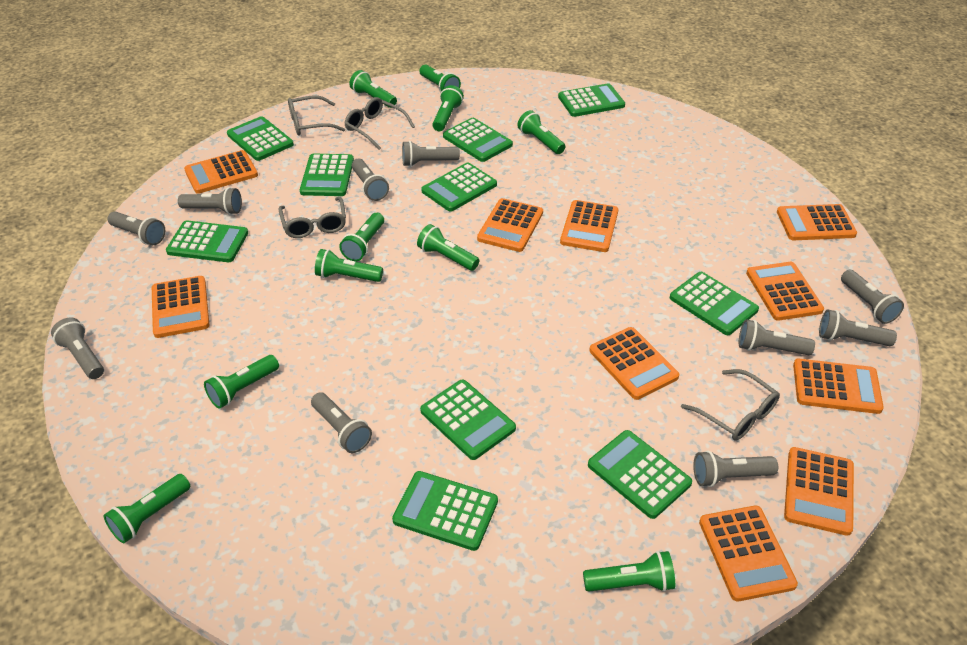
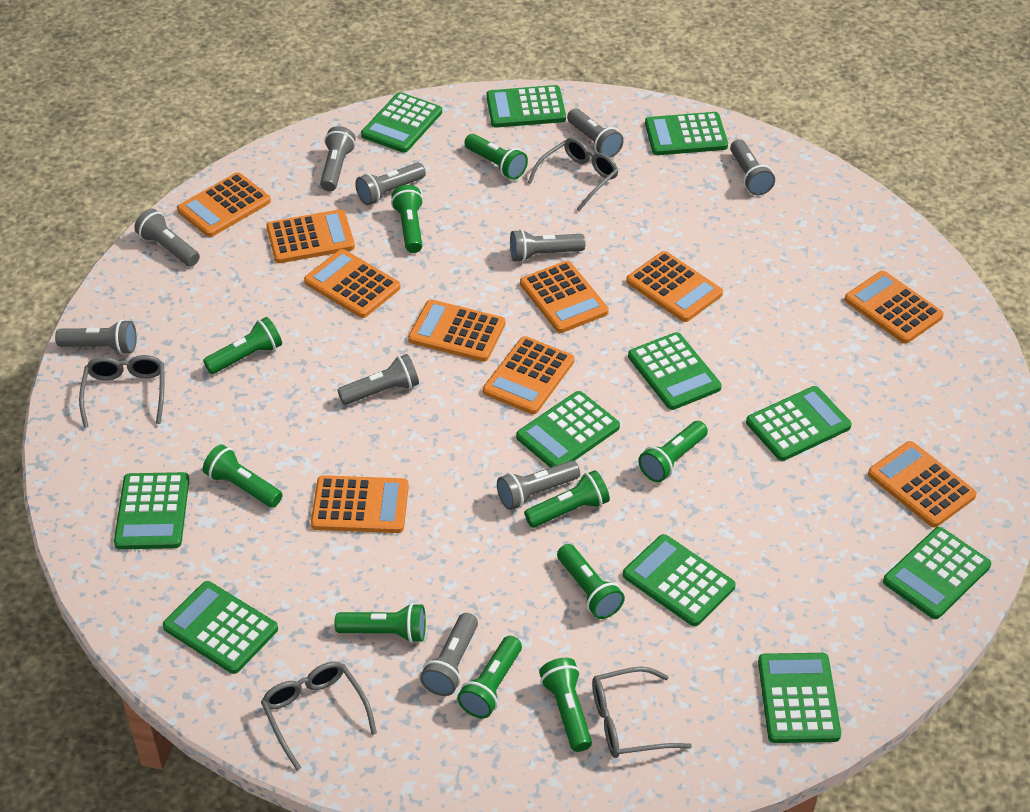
green calculator: [166,220,248,262] [227,116,294,161] [300,154,354,196] [392,471,498,551] [420,380,516,460] [421,163,497,212] [443,118,513,162] [558,83,625,117] [588,430,692,519] [670,272,759,335] = 10 -> [114,472,189,549] [163,581,278,674] [361,92,442,153] [486,85,566,128] [516,391,620,467] [623,534,736,626] [628,332,722,410] [645,112,728,155] [746,386,852,461] [758,653,841,743] [883,527,991,619] = 11

